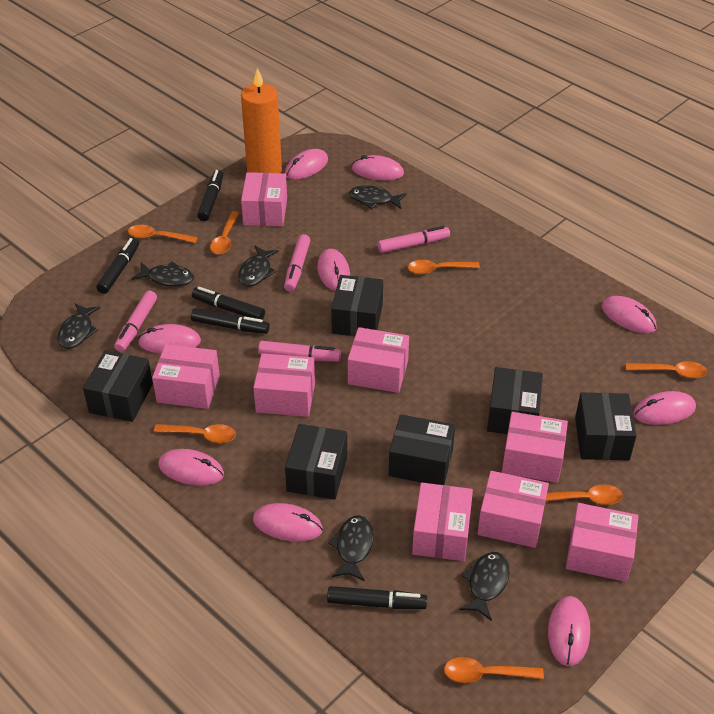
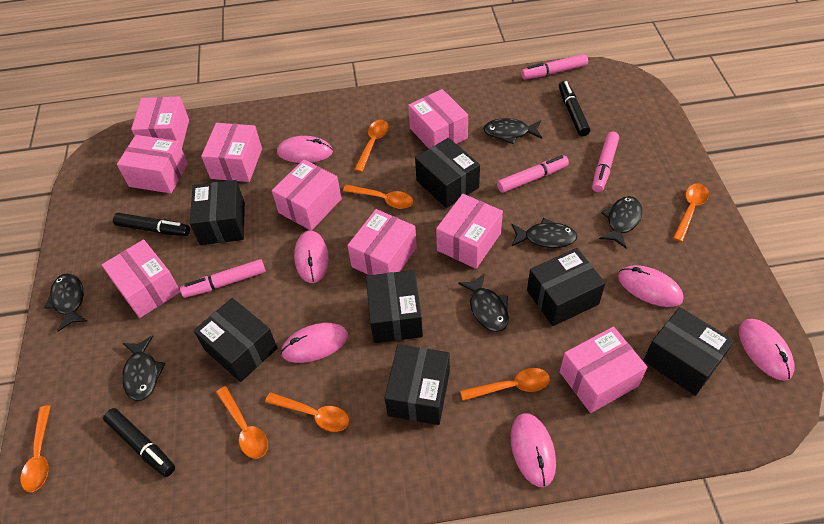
black box: [83,350,153,422] [285,424,347,500] [331,275,383,336] [388,414,455,485] [487,367,543,434] [575,392,637,461] = 6 -> [190,180,245,245] [194,298,277,382] [366,270,423,343] [385,344,450,425] [415,138,480,208] [527,248,606,326] [643,307,734,396] = 7
black marker: [96,238,139,294] [191,308,270,334] [192,287,265,320] [197,170,223,221] [327,586,427,609] = 5 -> [103,408,175,477] [113,213,190,236] [559,81,590,136] = 3
orange candle: [241,68,282,173] = 1 -> none = 0
pink box: [152,344,220,409] [241,172,287,226] [253,353,315,417] [348,327,409,393] [412,483,473,561] [477,471,549,548] [502,412,568,483] [566,503,639,582] = 8 -> [102,239,180,318] [117,135,188,193] [131,96,189,148] [201,123,262,182] [272,160,342,231] [347,209,417,275] [408,89,468,149] [436,194,503,269] [560,327,648,413] = 9
pink mouse: [138,324,201,354] [158,449,224,486] [253,503,323,542] [285,149,328,180] [317,249,350,291] [352,155,404,180] [548,596,590,666] [602,296,657,333] [633,391,696,425] = 9 -> [277,136,333,163] [281,323,348,363] [294,231,329,283] [511,413,556,487] [618,265,684,307] [739,319,795,381] = 6

